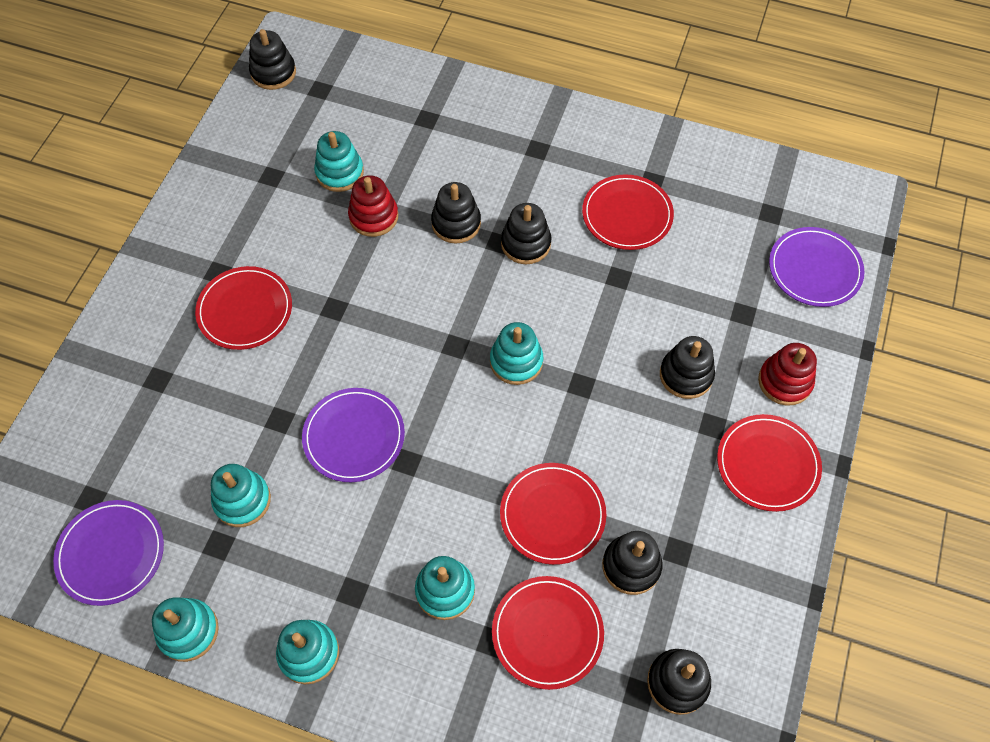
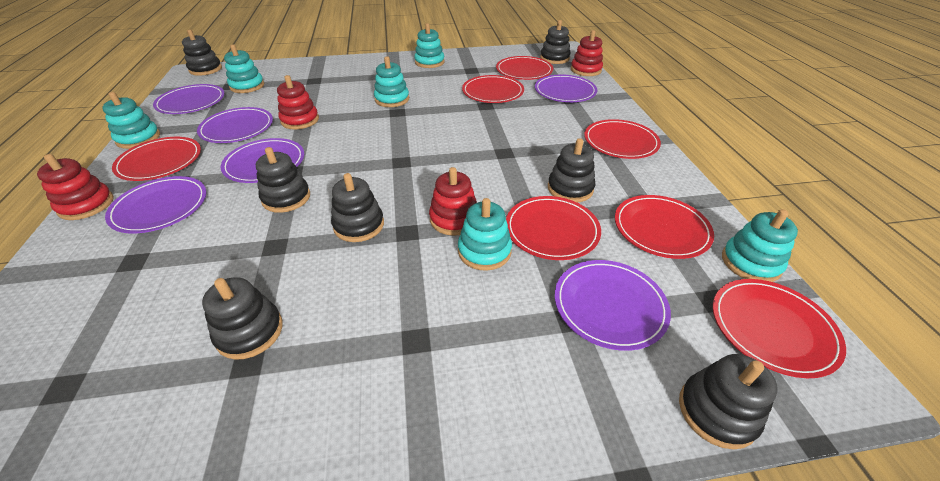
black stacking toy: [249,29,296,90] [431,182,481,244] [501,203,552,264] [602,531,663,595] [647,649,711,715] [660,336,715,399] = 6 -> [182,29,222,76] [202,277,283,360] [256,147,310,213] [331,173,384,242] [540,20,571,64] [548,138,595,202] [679,354,778,449] = 7
purple plate: [53,500,164,606] [302,388,405,482] [769,227,865,307] = 3 -> [105,176,207,233] [153,84,225,114] [197,107,273,143] [221,138,304,183] [535,74,597,102] [555,260,671,351] = 6
red plate: [195,266,292,350] [492,576,604,690] [500,463,606,565] [582,174,674,250] [717,414,822,512] = 5 -> [112,137,201,181] [462,75,524,103] [496,56,553,80] [506,196,601,260] [584,119,661,159] [615,195,714,259] [713,279,846,378] = 7
red stacking toy: [348,175,398,237] [758,343,817,406] = 2 -> [37,154,114,220] [277,75,319,129] [429,167,477,236] [571,30,603,76] = 4

